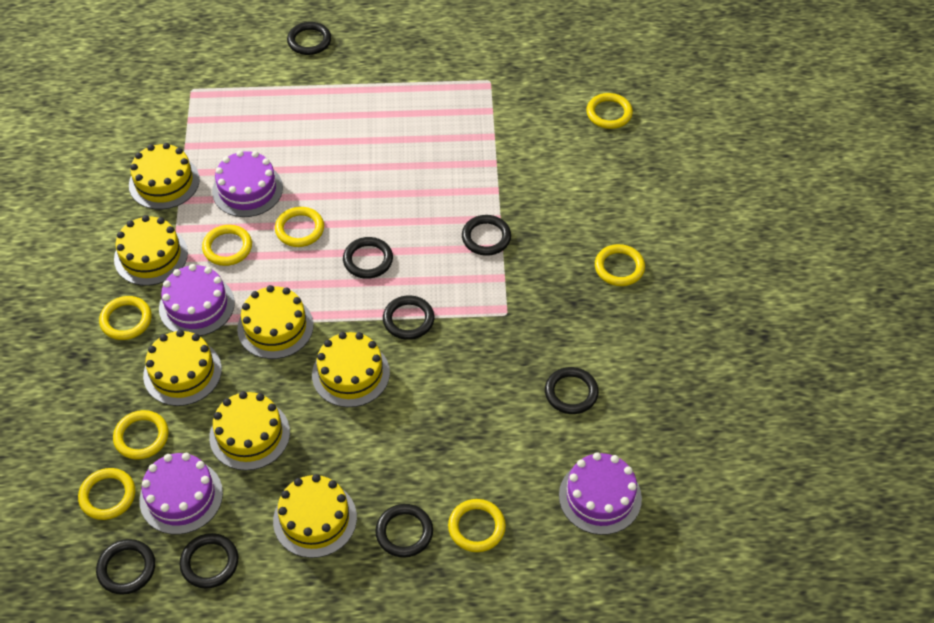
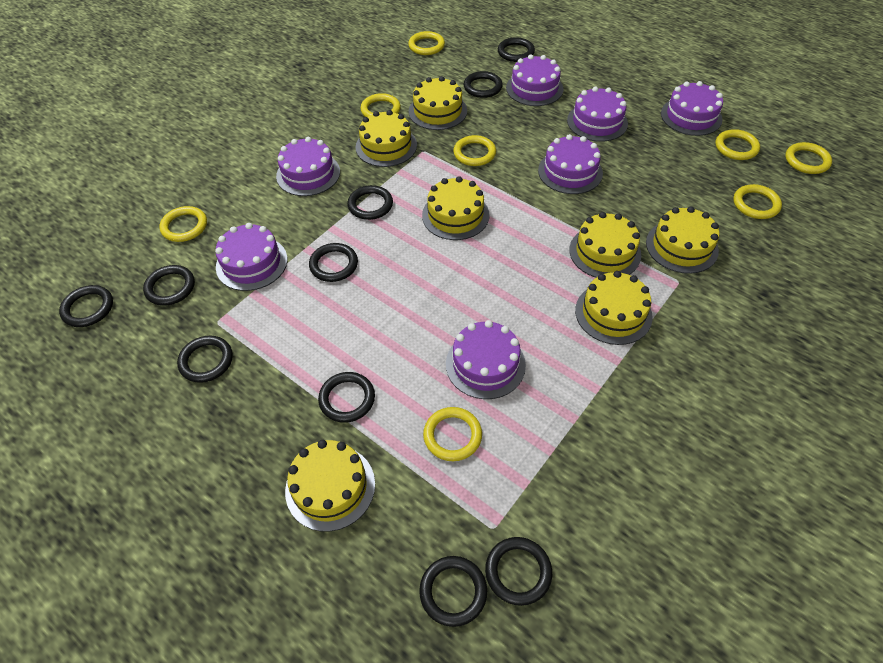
black ring: [96,539,155,595] [180,533,238,589] [287,22,331,55] [343,237,393,279] [375,504,433,558] [383,295,434,340] [462,215,511,256] [545,367,599,414] = 8 -> [59,285,113,327] [143,265,195,306] [177,336,233,383] [309,243,358,282] [318,372,375,423] [347,185,393,220] [419,556,487,627] [464,71,503,98] [485,537,552,606] [498,37,535,62] = 10
purple cake: [139,453,223,535] [159,264,235,336] [212,150,283,217] [559,452,642,535] = 4 -> [215,223,287,291] [276,137,340,196] [446,320,526,399] [506,54,564,106] [538,134,603,194] [567,86,628,142] [661,81,723,136] = 7

